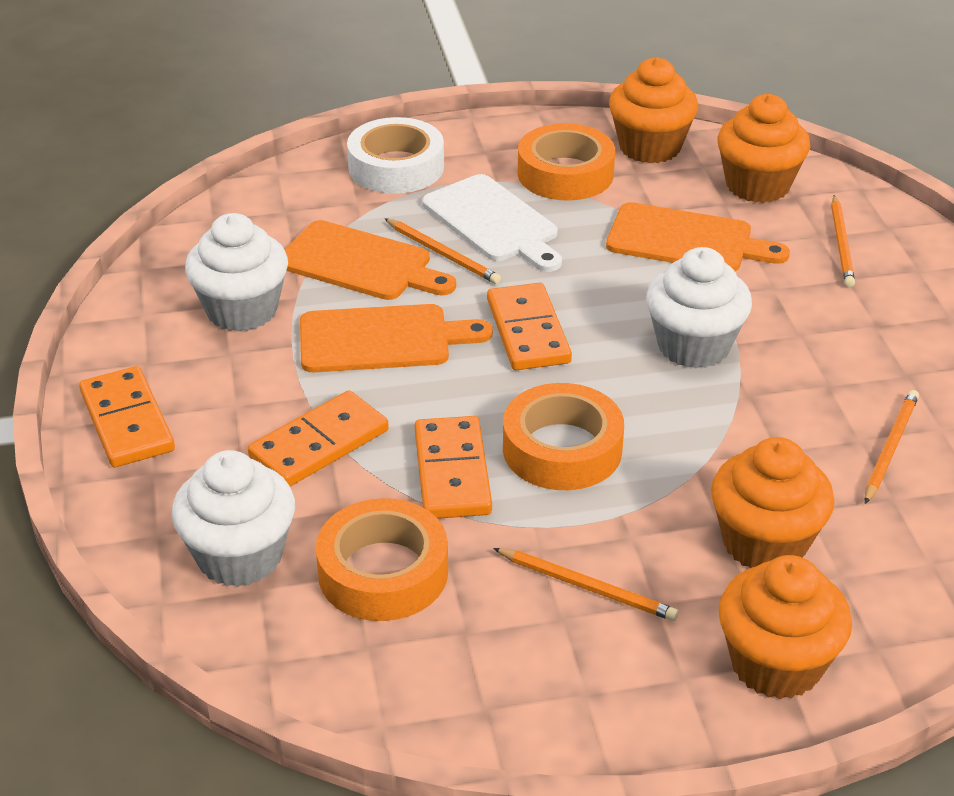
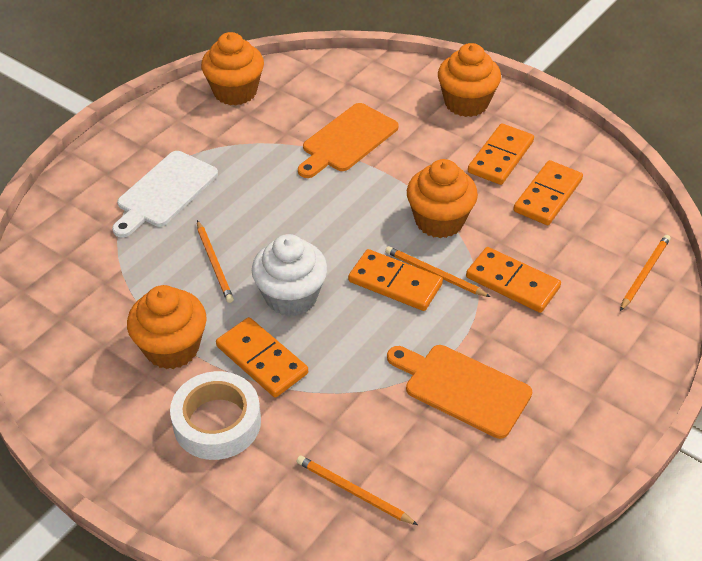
orange cutting board: [285,220,456,300] [300,304,493,372] [606,202,790,271] = 3 -> [298,103,399,178] [387,345,532,439] = 2
orange domino: [79,366,175,467] [248,390,389,487] [415,416,492,519] [487,283,572,370] = 4 -> [216,317,308,398] [348,249,443,311] [466,247,561,313] [468,123,534,185] [513,160,583,225] = 5
orange tape: [316,498,448,621] [503,383,624,490] [518,123,615,201] = 3 -> none = 0
white cupcake: [171,450,295,587] [185,213,288,332] [646,247,752,368] = 3 -> [252,234,328,316] = 1

